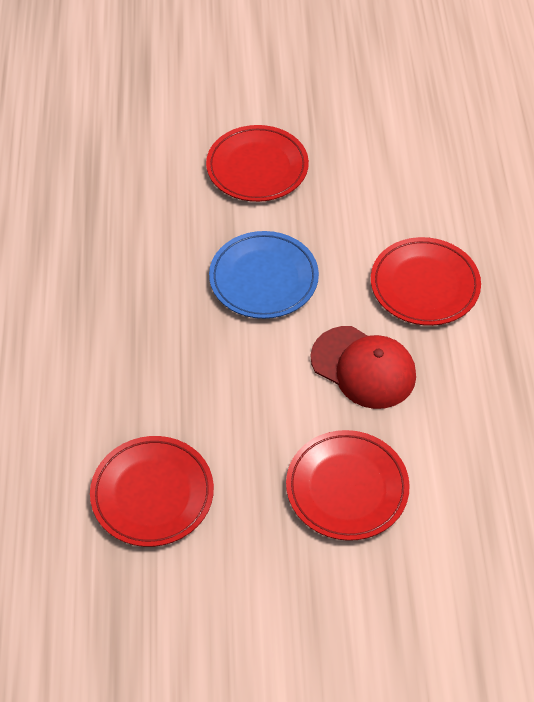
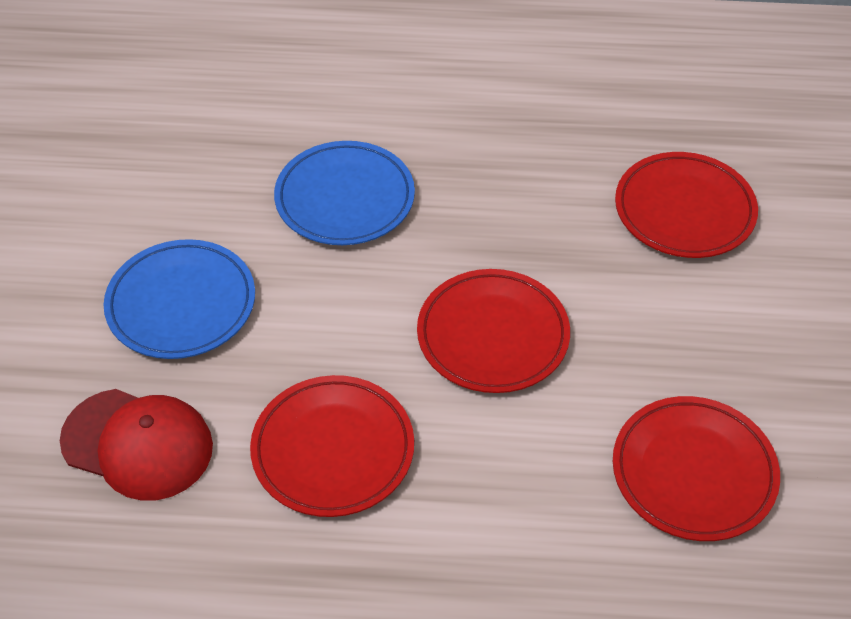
blue plate: [209,231,319,319] = 1 -> [104,239,255,359] [274,141,415,245] = 2

